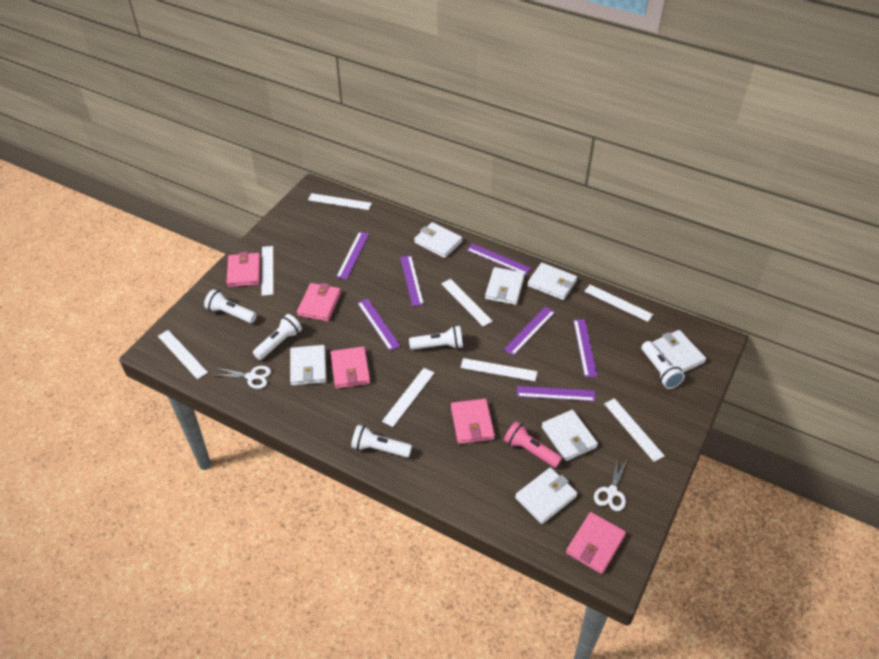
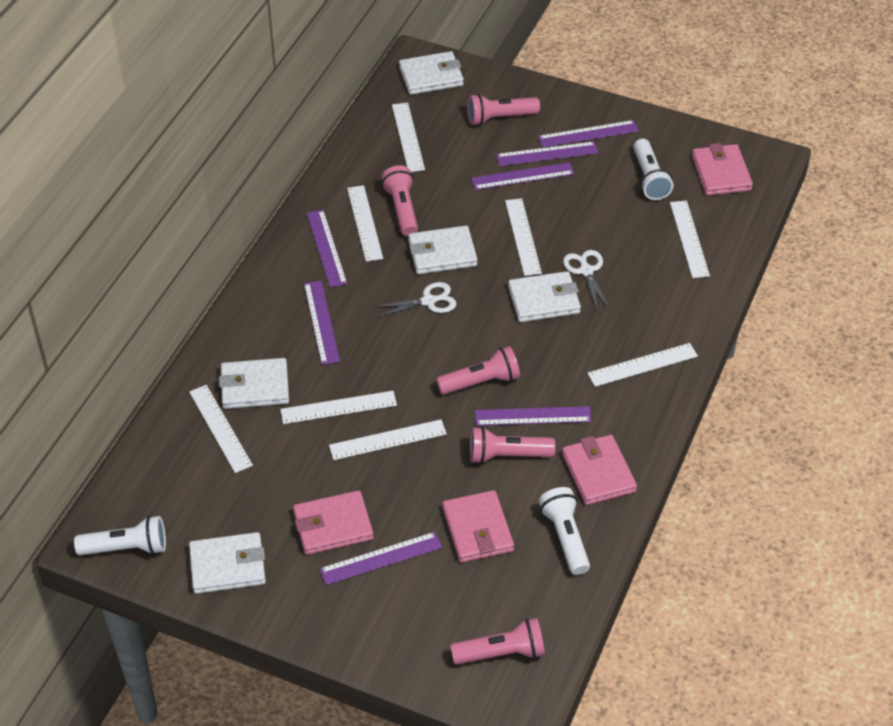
pink flashlight: [504,421,562,468] = 1 -> [381,165,418,236] [436,346,520,395] [450,618,545,665] [467,94,540,126] [470,427,555,464] = 5
pink wallet: [227,252,261,287] [297,283,341,322] [331,346,370,389] [451,399,495,444] [566,512,626,574] = 5 -> [293,490,374,555] [443,490,514,563] [562,435,637,505] [692,143,753,196] = 4
white flashlight: [204,289,257,323] [253,314,302,360] [351,425,412,458] [409,326,463,350] [641,341,685,389] = 5 -> [74,516,166,555] [539,487,590,575] [633,139,673,200] = 3
white wallet: [290,345,327,386] [414,222,462,258] [485,267,525,305] [515,467,578,524] [528,263,577,300] [542,410,598,461] [653,330,706,373] = 7 -> [189,532,266,594] [219,358,289,409] [399,51,464,95] [408,226,477,274] [508,271,581,322] = 5

